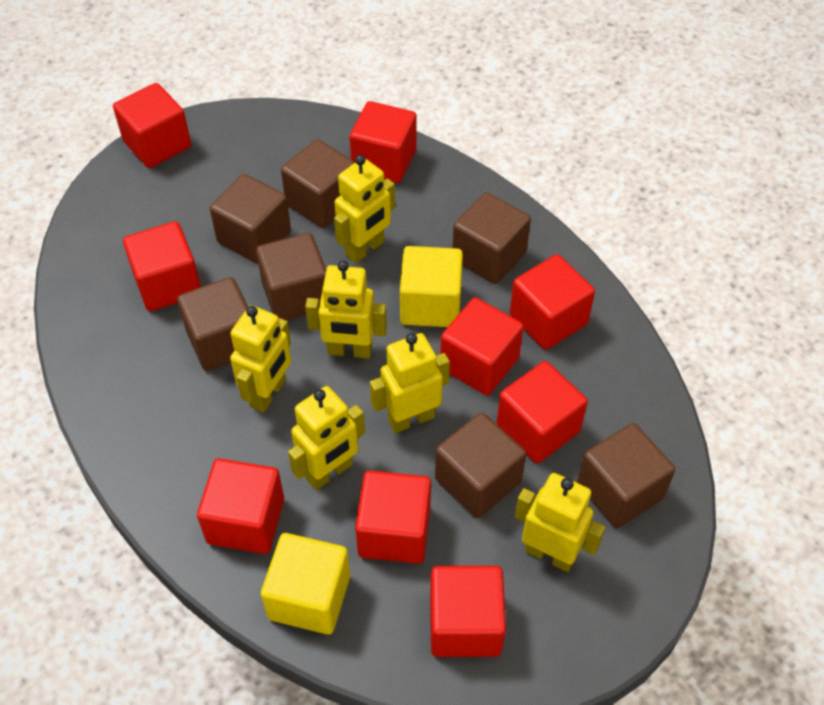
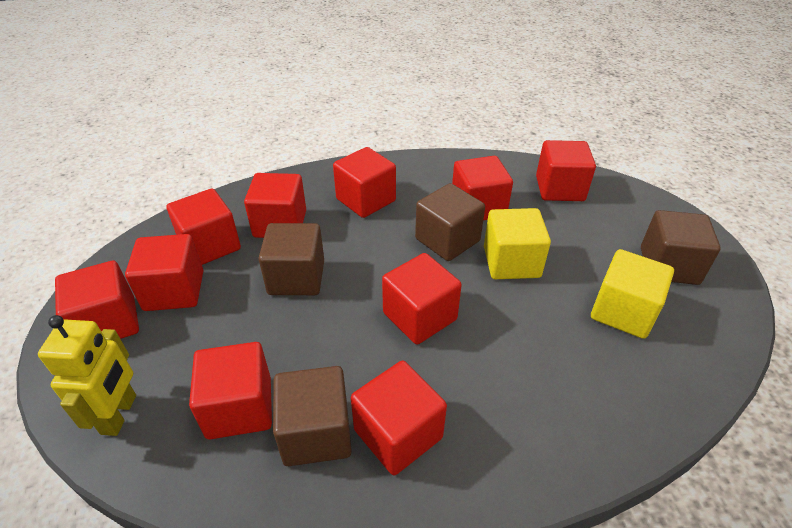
brown cube: [177,277,248,371] [210,174,291,264] [256,233,326,320] [281,139,355,228] [435,412,526,518] [452,192,531,284] [577,423,675,528] = 7 -> [259,223,324,295] [273,366,352,466] [415,183,485,261] [641,210,721,285] = 4
red cube: [113,83,191,168] [123,221,201,311] [197,458,284,554] [350,101,417,183] [355,471,431,564] [430,566,506,657] [440,298,524,395] [497,361,588,463] [510,254,595,350] = 9 -> [55,260,139,339] [125,234,203,311] [167,188,241,265] [189,342,272,440] [244,173,306,238] [333,147,396,218] [351,361,447,475] [382,253,462,345] [452,156,513,220] [536,140,596,201] = 10
yellow robot: [230,305,291,413] [288,386,365,490] [305,260,387,358] [334,155,395,263] [370,333,450,433] [515,473,605,572] = 6 -> [38,315,136,436] = 1

